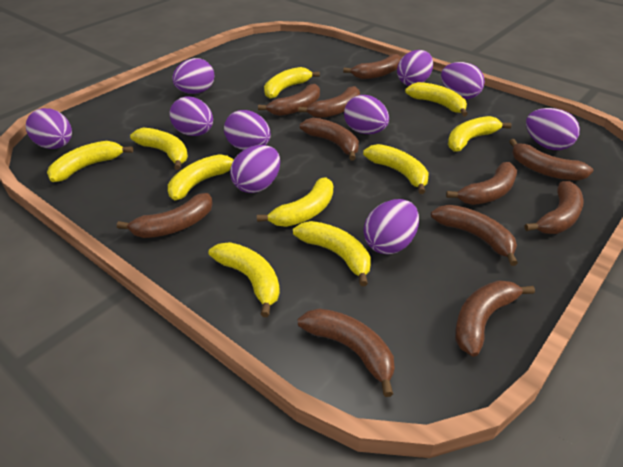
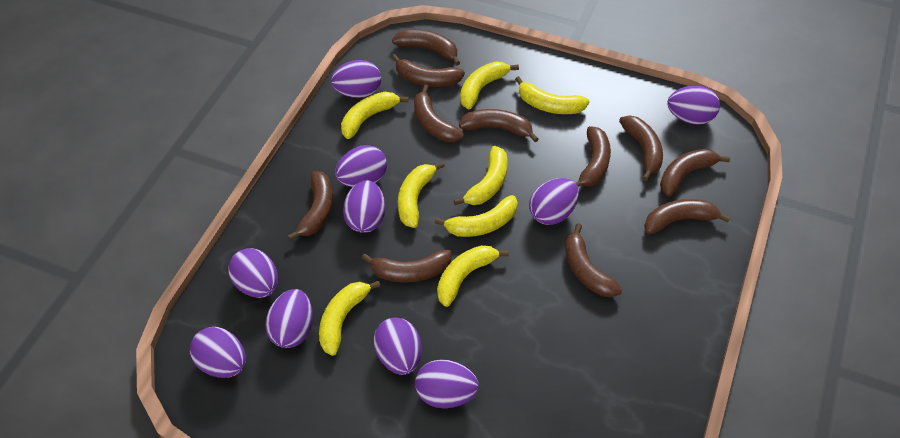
yellow banana: [47,141,133,182] [130,128,188,170] [168,154,234,200] [209,242,280,317] [257,177,333,227] [264,67,320,99] [293,221,370,286] [363,144,428,194] [405,82,468,117] [448,116,511,152] = 10 -> [319,281,380,356] [341,92,409,139] [398,161,445,228] [435,195,518,237] [437,245,509,307] [454,146,508,205] [460,61,519,109] [515,76,590,114] = 8

